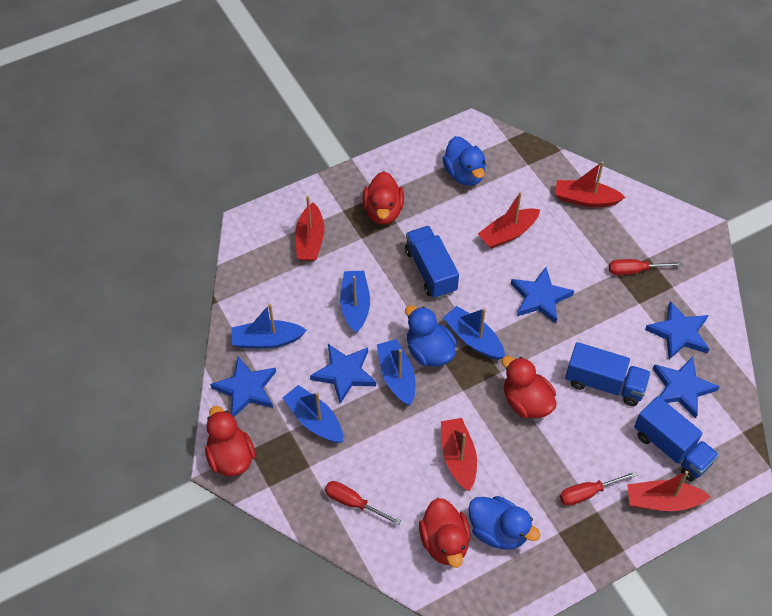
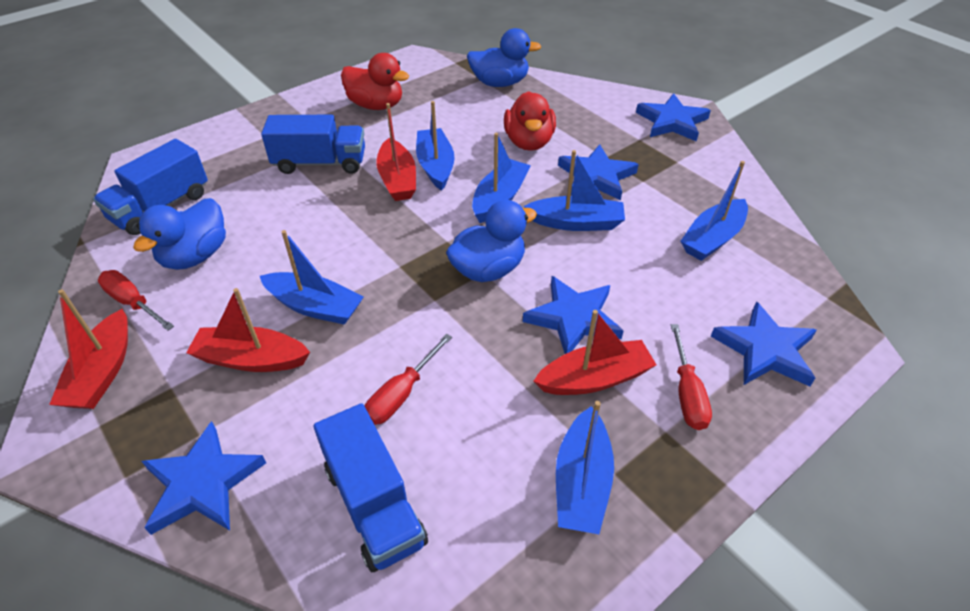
blue boat: [231,304,307,349] [283,385,343,443] [340,271,370,334] [377,339,416,406] [443,306,505,360] = 5 -> [260,230,364,325] [416,101,454,191] [472,133,531,223] [524,150,625,231] [556,401,614,534] [680,161,748,261] = 6
red boat: [295,196,324,261] [441,418,477,491] [478,192,540,249] [555,161,625,207] [627,471,711,511] = 5 -> [49,289,128,409] [186,288,310,372] [376,103,416,201] [533,310,656,395] = 4
red duck: [205,406,255,477] [363,171,404,225] [419,498,470,568] [502,356,556,419] = 4 -> [341,53,409,110] [504,91,556,151] = 2

